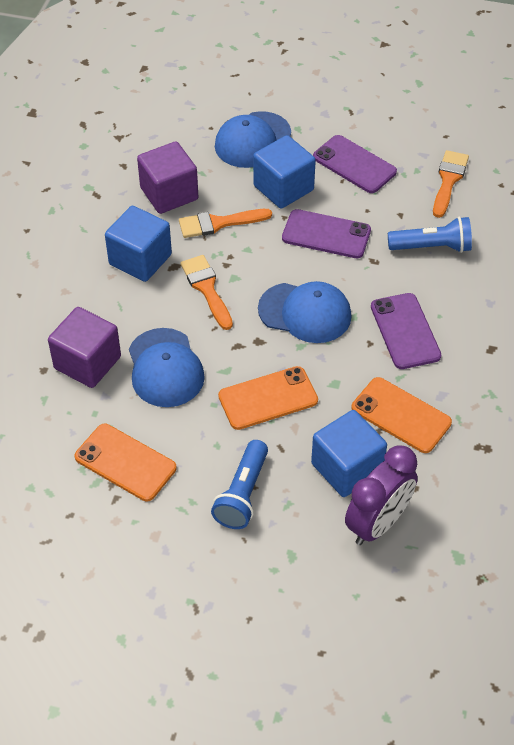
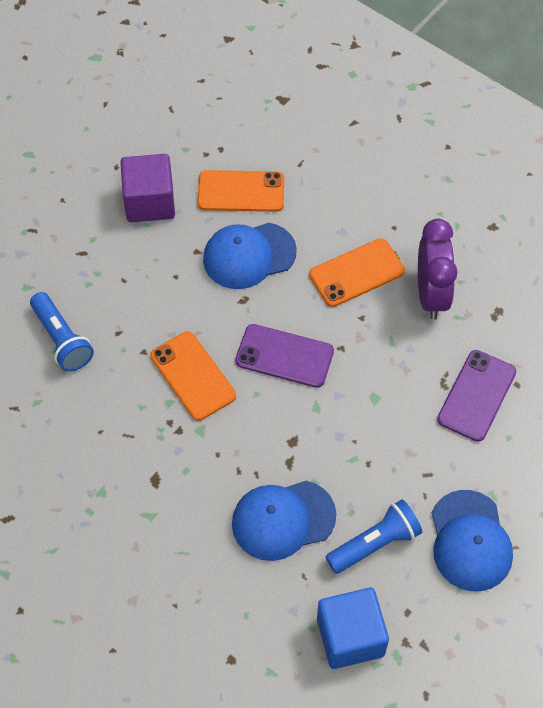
blue cube: [105,206,172,282] [253,135,316,209] [311,410,387,497] = 3 -> [317,588,389,669] = 1
orange brush: [179,209,272,238] [180,255,233,330] [433,150,469,218] = 3 -> none = 0
purple cube: [48,307,121,388] [137,141,198,214] = 2 -> [120,154,175,222] = 1
purple phone: [282,209,371,258] [313,135,397,193] [371,293,441,369] = 3 -> [235,324,334,388] [437,350,516,442] = 2

